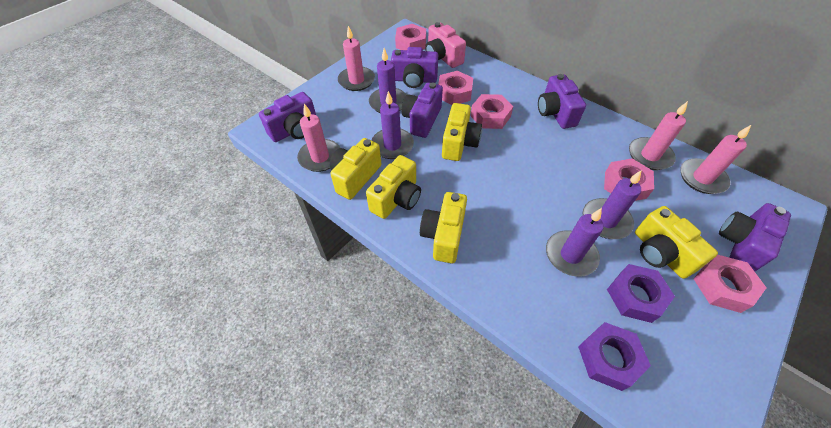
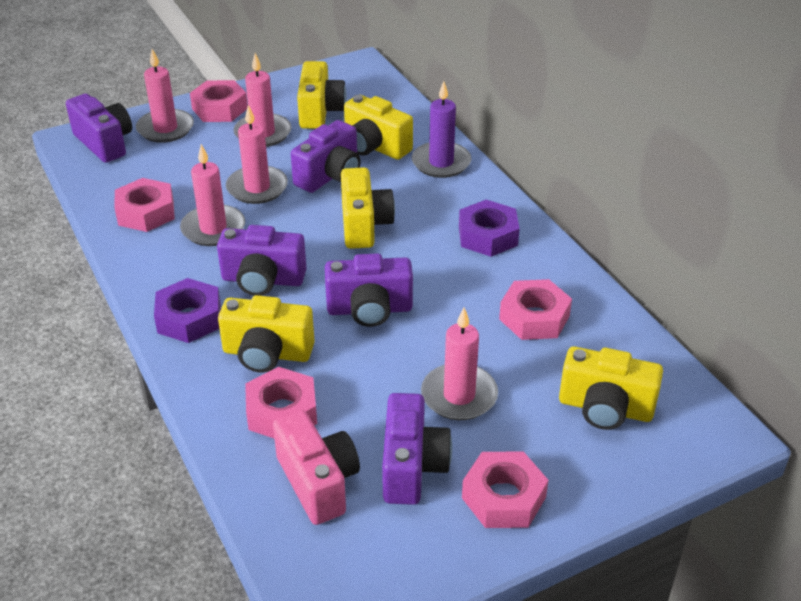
pink candle: [297,104,340,172] [338,26,375,91] [629,101,688,170] [680,124,752,194] = 4 -> [136,49,194,143] [180,144,245,246] [226,105,288,204] [234,53,292,147] [421,307,498,420] = 5
purple candle: [369,48,406,113] [371,91,414,159] [546,208,604,277] [583,171,641,239] = 4 -> [412,81,471,178] = 1

